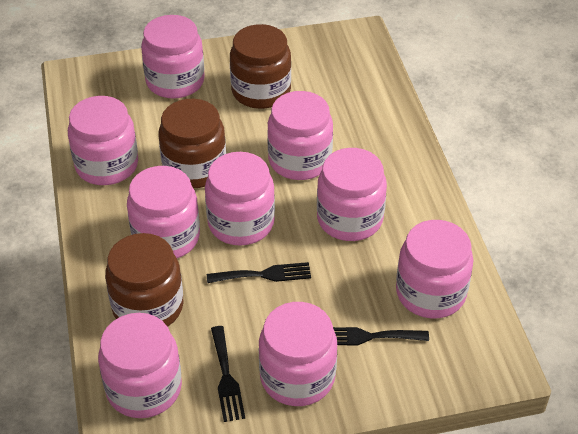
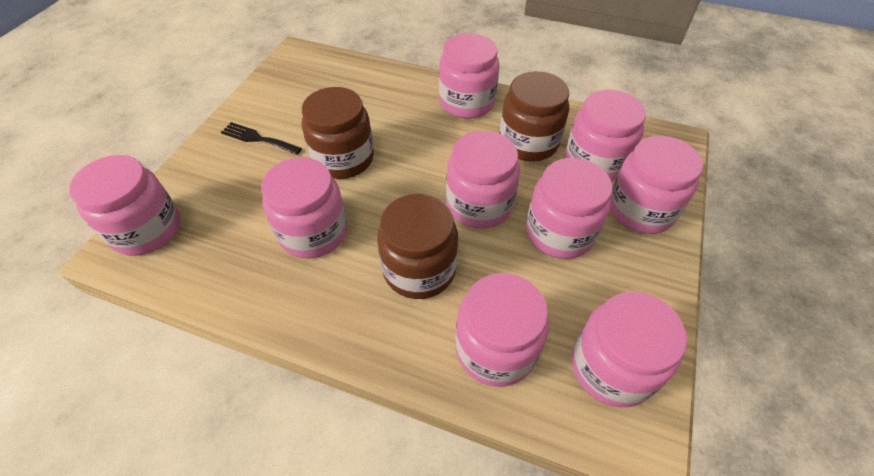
black fork: [207,262,311,283] [211,326,245,422] [333,327,429,345] = 3 -> [221,122,302,155] = 1

